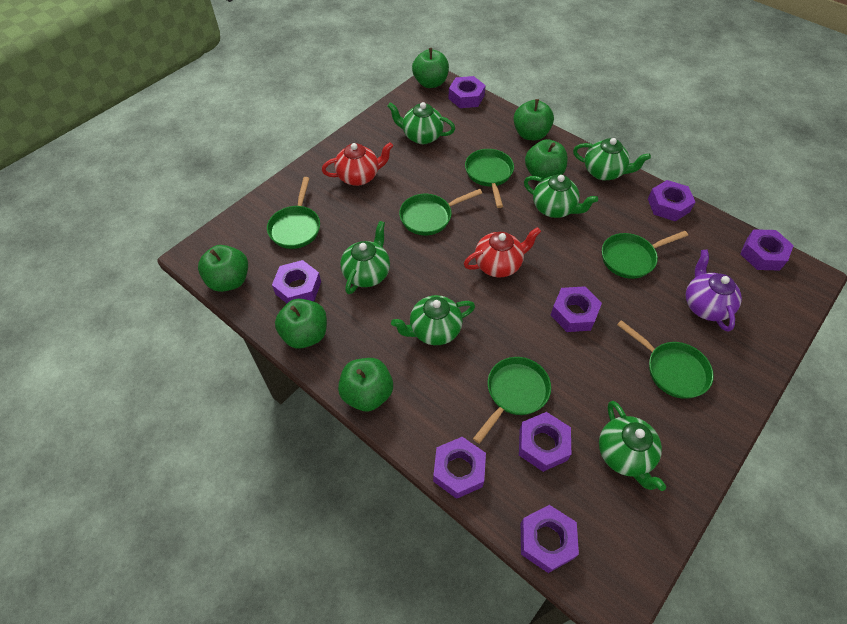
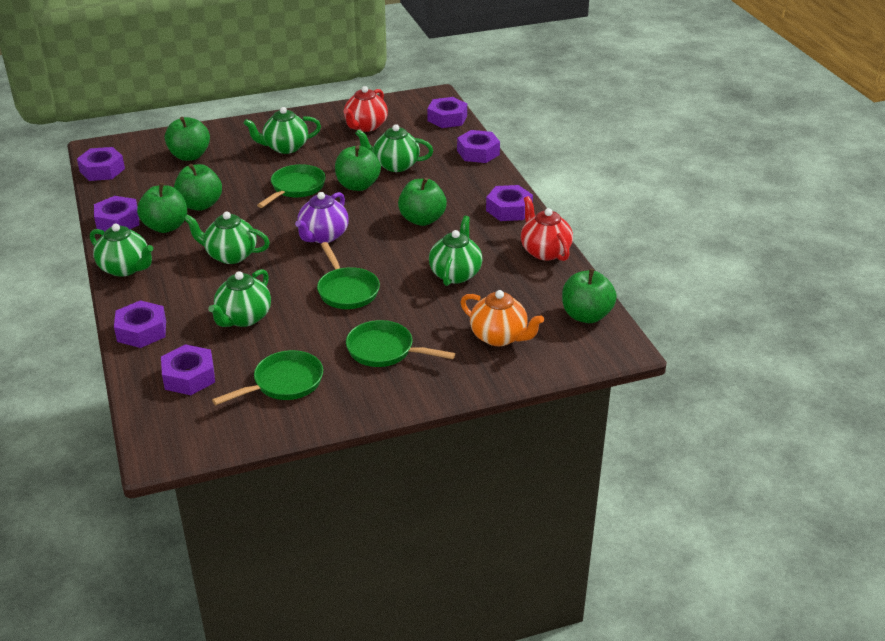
green pan: [267,177,320,249] [399,189,482,235] [465,149,514,208] [473,357,551,444] [602,231,688,279] [617,320,714,399] = 6 -> [212,350,323,405] [257,164,326,208] [317,242,380,309] [346,320,455,367] = 4
orange teapot: none = 0 -> [460,290,544,346] = 1
purple nut: [272,260,321,303] [433,437,486,499] [448,76,486,108] [519,412,571,472] [521,505,579,573] [551,286,602,332] [648,180,695,221] [740,229,794,271] = 8 -> [77,147,125,181] [94,196,139,232] [114,300,166,348] [161,344,215,395] [427,97,467,128] [457,130,500,163] [486,185,533,221] = 7

